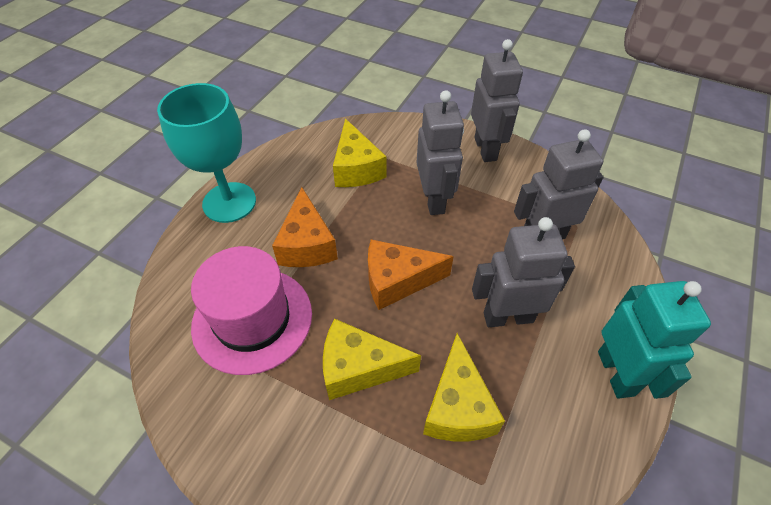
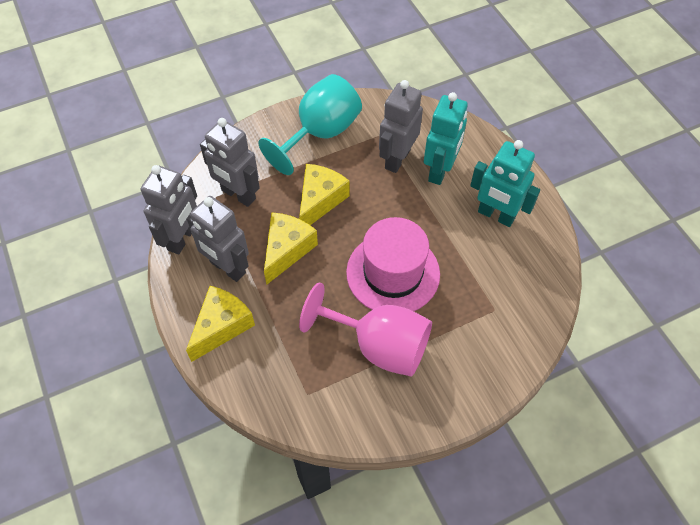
orange cheese: [272,187,338,267] [368,239,454,310] = 2 -> none = 0
pink goblet: none = 0 -> [299,282,432,376] = 1
turquoise robot: [598,281,711,399] = 1 -> [424,92,468,185] [470,140,540,227] = 2

